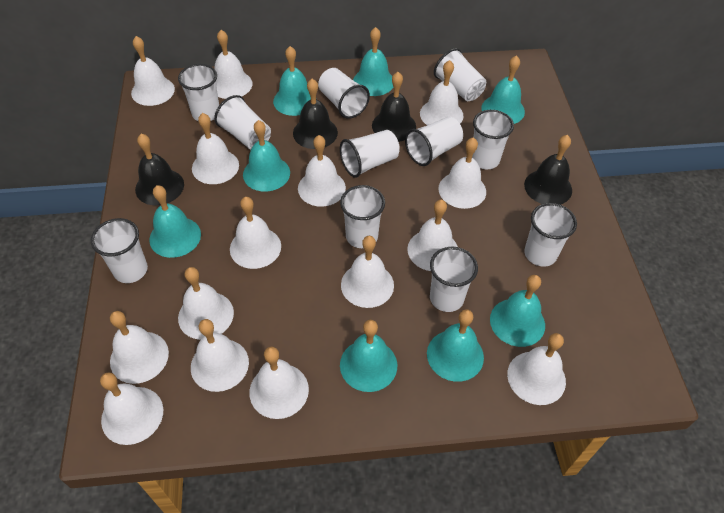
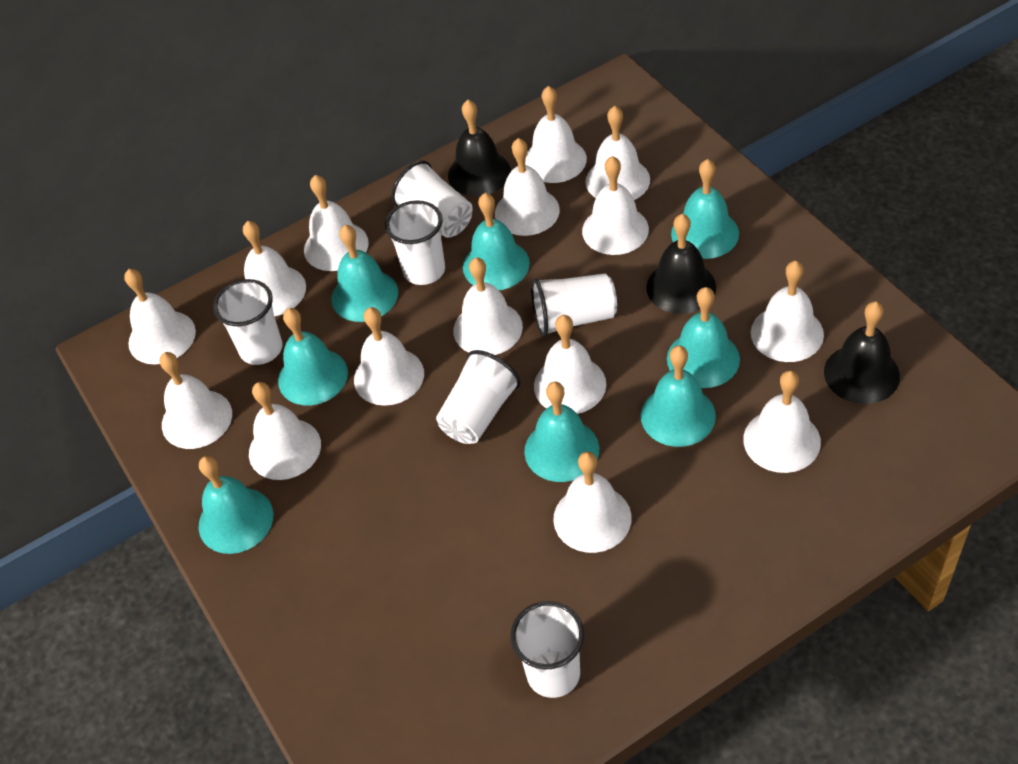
black bell: [135,134,184,205] [293,79,338,149] [372,72,416,142] [524,135,572,205] = 4 -> [448,100,511,196] [646,214,716,314] [824,301,900,404] = 3
white cup: [91,218,148,283] [178,64,219,121] [214,95,271,150] [318,68,370,119] [340,130,400,178] [340,185,385,248] [405,117,463,166] [430,247,478,312] [434,48,486,101] [472,110,514,169] [524,203,577,267] = 11 -> [213,279,282,365] [385,200,445,285] [391,161,473,238] [436,350,521,444] [510,601,584,698] [531,273,617,337] = 6

